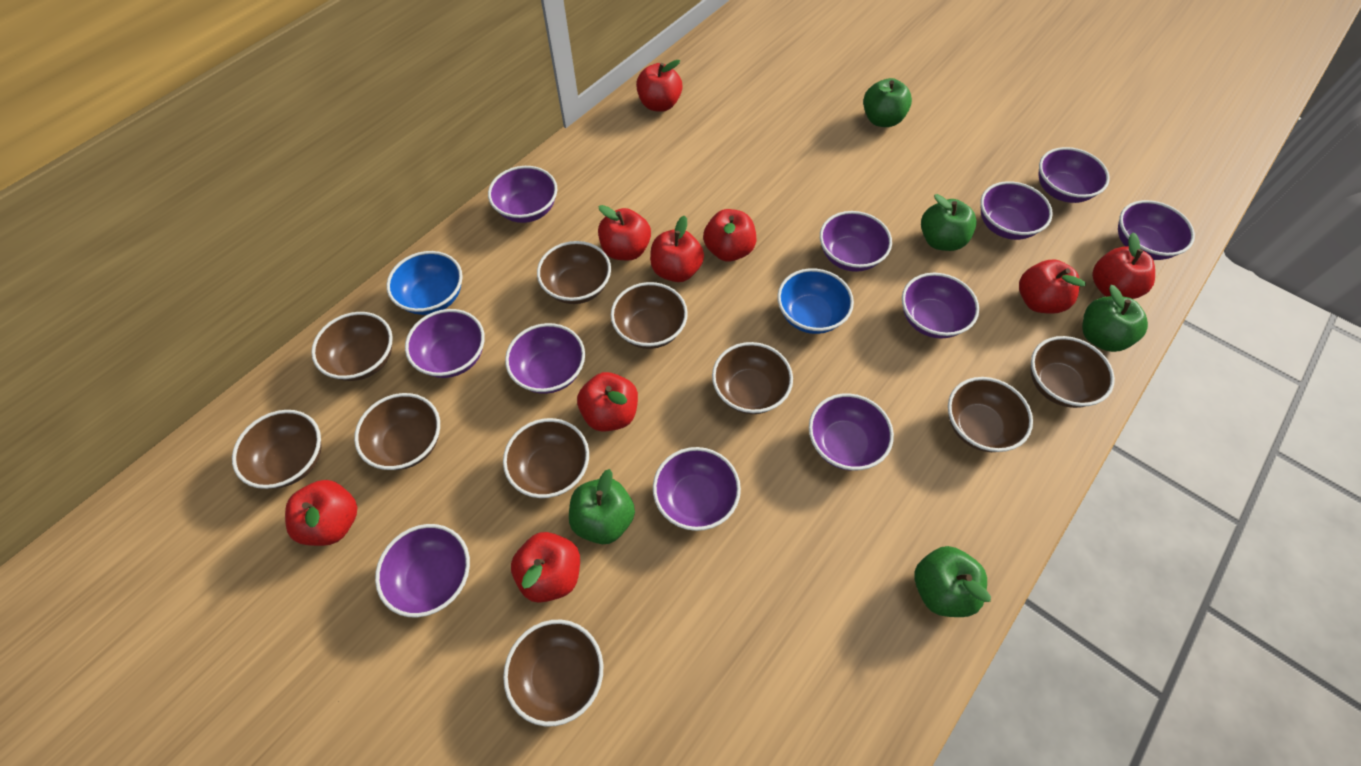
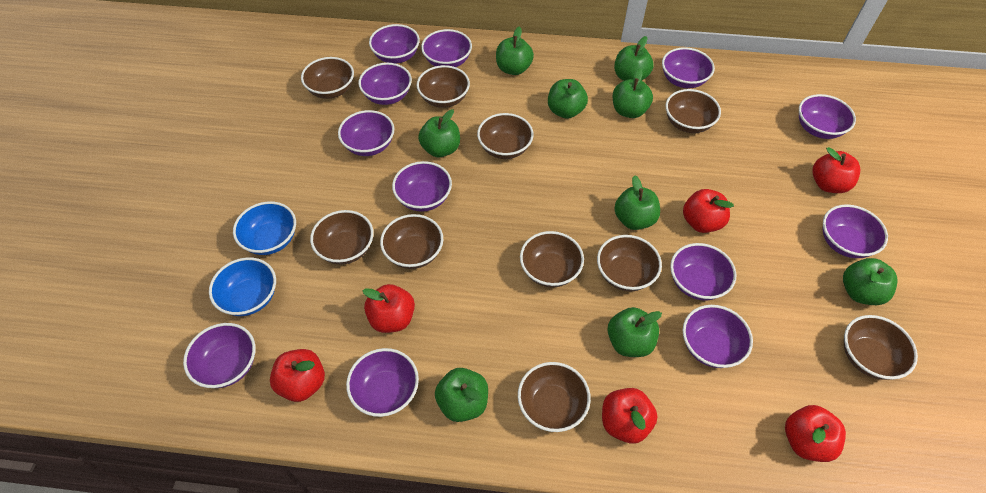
green apple: [569,469,635,544] [863,78,912,127] [914,546,991,617] [921,194,977,251] [1082,285,1148,352] = 5 -> [418,109,460,157] [435,368,488,422] [496,26,534,75] [548,79,588,119] [607,307,662,357] [613,68,653,118] [614,36,653,81] [614,175,660,230] [843,258,898,305] = 9
purple bowl: [375,524,470,617] [405,309,485,378] [488,166,557,223] [505,323,585,394] [653,447,741,531] [809,393,894,470] [820,211,892,272] [902,273,979,338] [980,181,1053,240] [1039,147,1110,203] [1118,200,1195,260] = 11 -> [183,323,256,388] [338,110,394,156] [346,348,419,417] [358,63,412,105] [369,24,420,64] [392,161,452,212] [421,29,472,67] [662,47,715,88] [670,243,736,301] [683,305,753,368] [799,94,856,139] [823,204,888,258] = 12
red apple: [285,480,357,546] [511,532,580,603] [577,372,638,432] [598,205,651,260] [636,60,682,112] [650,216,704,282] [703,209,756,262] [1019,260,1086,314] [1092,232,1155,299] = 9 -> [270,349,325,402] [362,284,415,333] [602,388,658,444] [683,189,734,233] [785,405,846,462] [812,147,860,193] = 6

